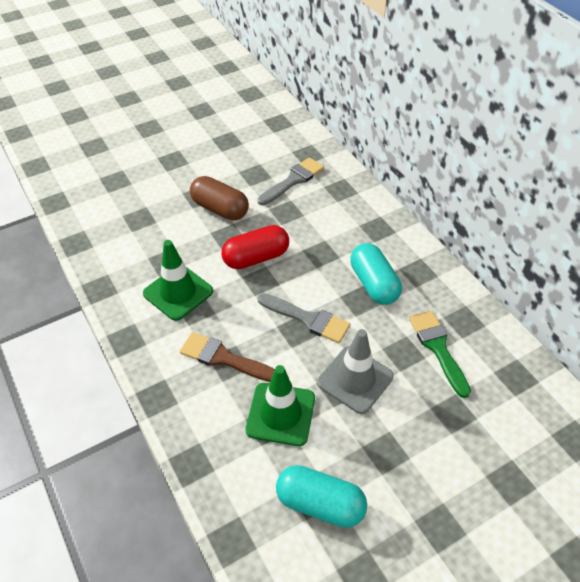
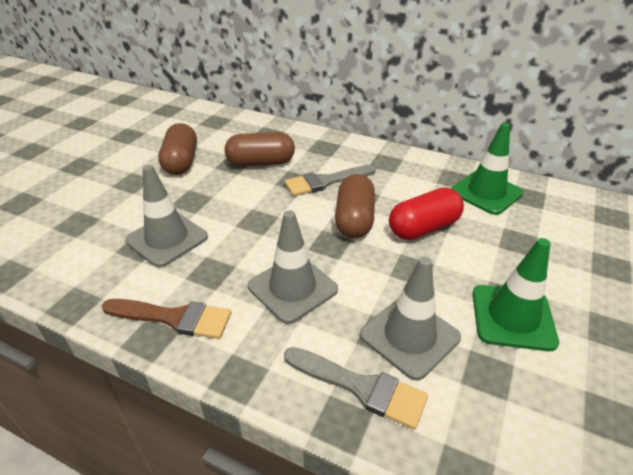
brown capsule: [190,176,249,220] = 1 -> [158,123,197,175] [225,132,295,167] [335,174,375,238] = 3
green brush: [409,311,471,398] = 1 -> none = 0
grey traffic cone: [317,329,394,414] = 1 -> [125,165,208,267] [248,210,338,324] [360,257,461,380] = 3
turquoise capsule: [276,465,367,528] [350,243,402,305] = 2 -> none = 0

